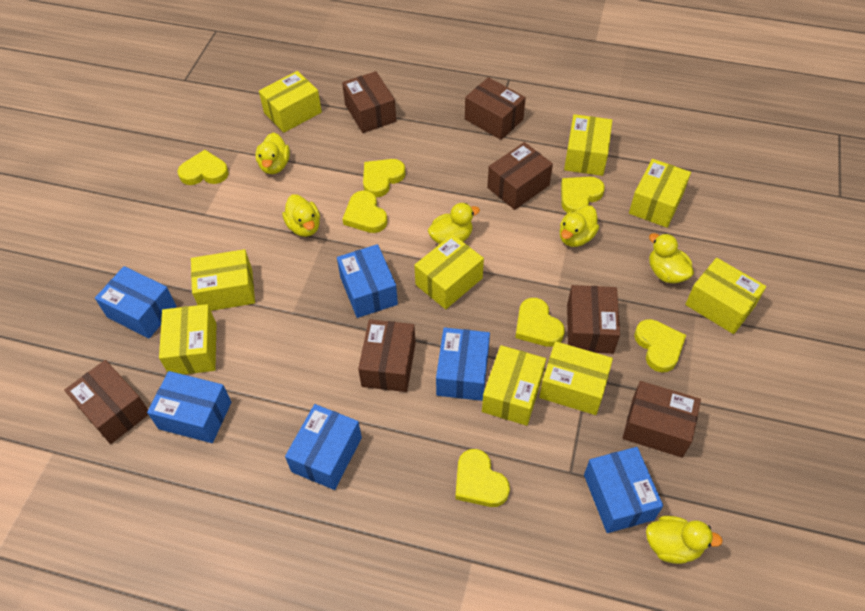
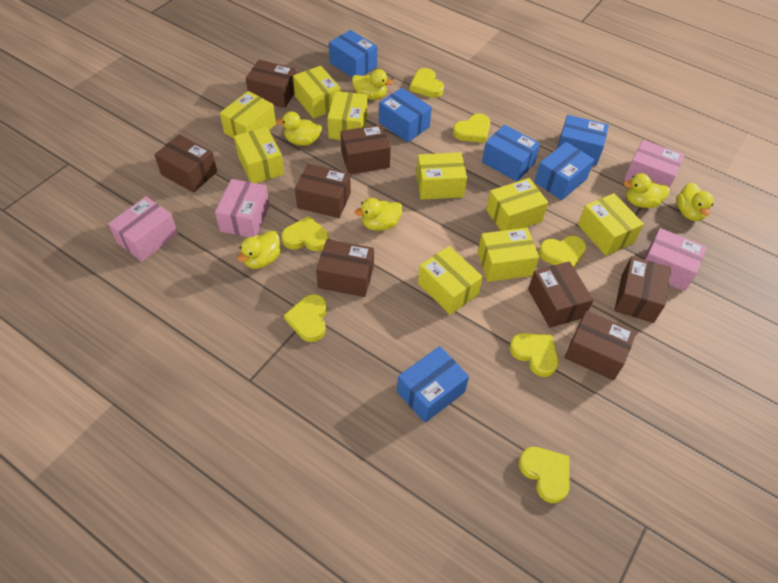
brown box: [64,360,148,444] [342,71,396,133] [358,319,416,392] [465,77,526,140] [487,142,553,210] [567,285,620,354] [623,381,701,458] = 7 -> [154,135,217,192] [245,60,296,108] [295,164,351,218] [316,239,374,297] [340,124,391,174] [528,261,593,328] [564,310,637,380] [614,256,671,323] = 8
pink box: none = 0 -> [108,196,178,262] [215,179,270,237] [624,140,685,188] [644,228,707,291] = 4

